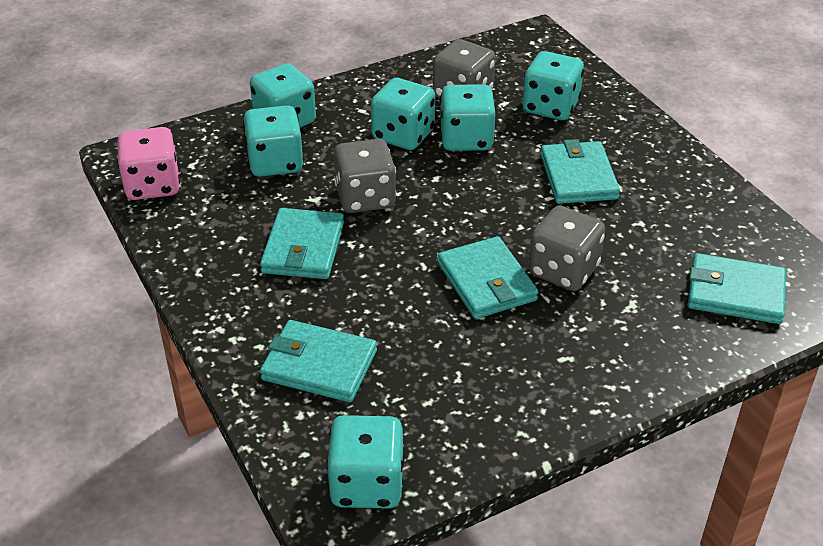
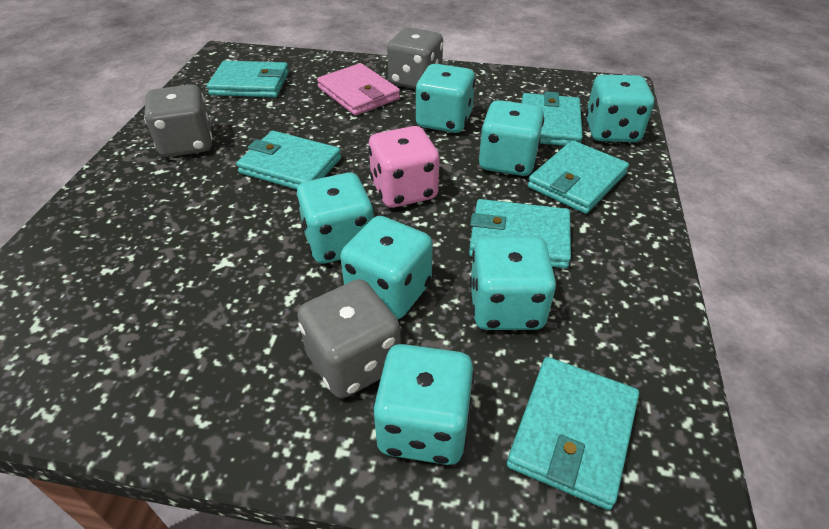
pink wallet: none = 0 -> [317,63,400,115] = 1
turquoise dice: [243,105,304,177] [250,64,316,128] [326,415,404,509] [371,78,435,150] [440,84,495,151] [523,51,584,120] = 6 -> [296,172,374,264] [340,216,433,319] [373,344,474,465] [415,64,475,133] [470,236,557,330] [478,100,544,176] [586,75,654,142] = 7
turquoise wallet: [260,208,344,279] [260,320,377,402] [438,236,538,319] [540,139,620,204] [688,253,786,324] = 5 -> [207,61,289,97] [236,131,341,190] [469,199,571,268] [507,357,639,510] [521,91,583,146] [528,140,629,214] = 6

